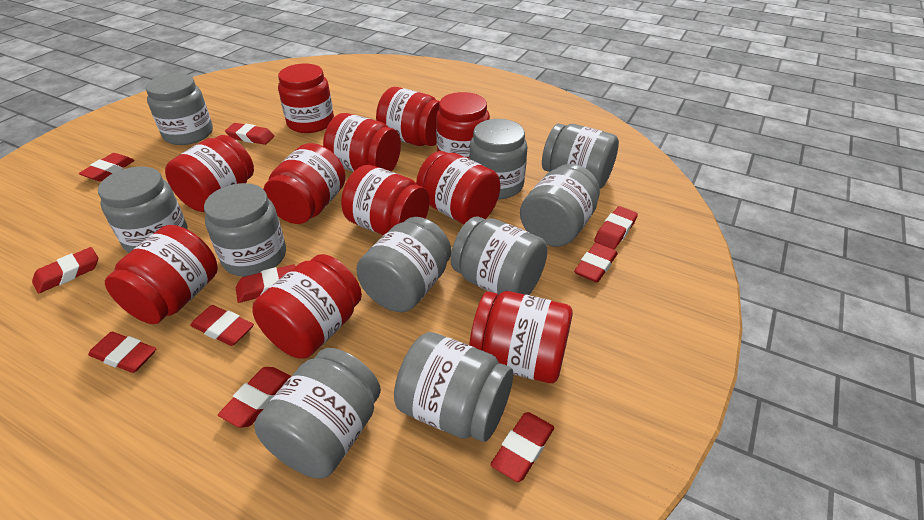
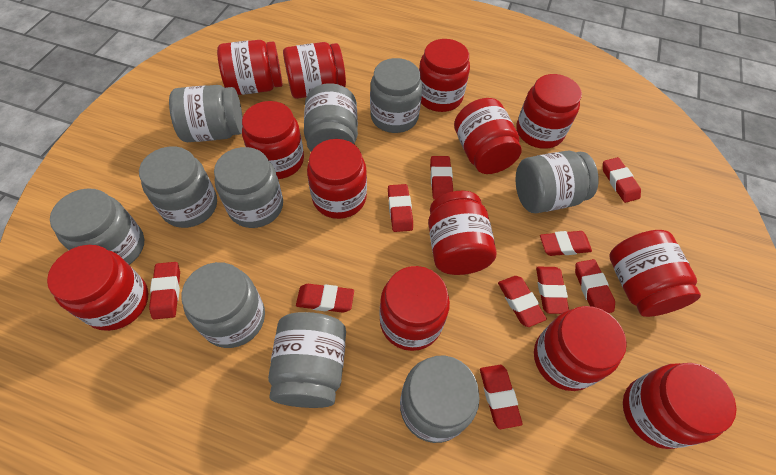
red jar: [105,225,218,324] [165,135,254,212] [252,254,362,359] [264,143,346,224] [278,64,334,133] [323,113,401,172] [341,165,429,235] [376,87,440,146] [416,151,500,224] [436,92,490,158] [469,291,573,383] = 11 -> [47,245,148,331] [217,40,282,95] [242,101,304,179] [283,42,346,99] [307,139,367,219] [379,266,450,351] [419,39,470,112] [428,191,496,275] [454,98,522,174] [516,74,582,149] [534,306,627,391] [610,230,701,317] [623,363,737,449] = 13

